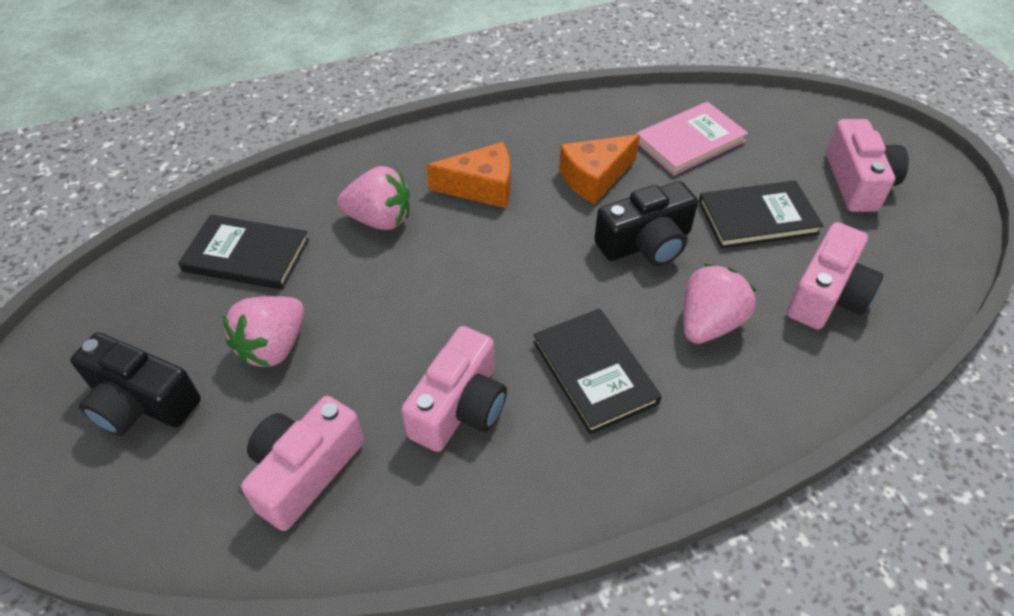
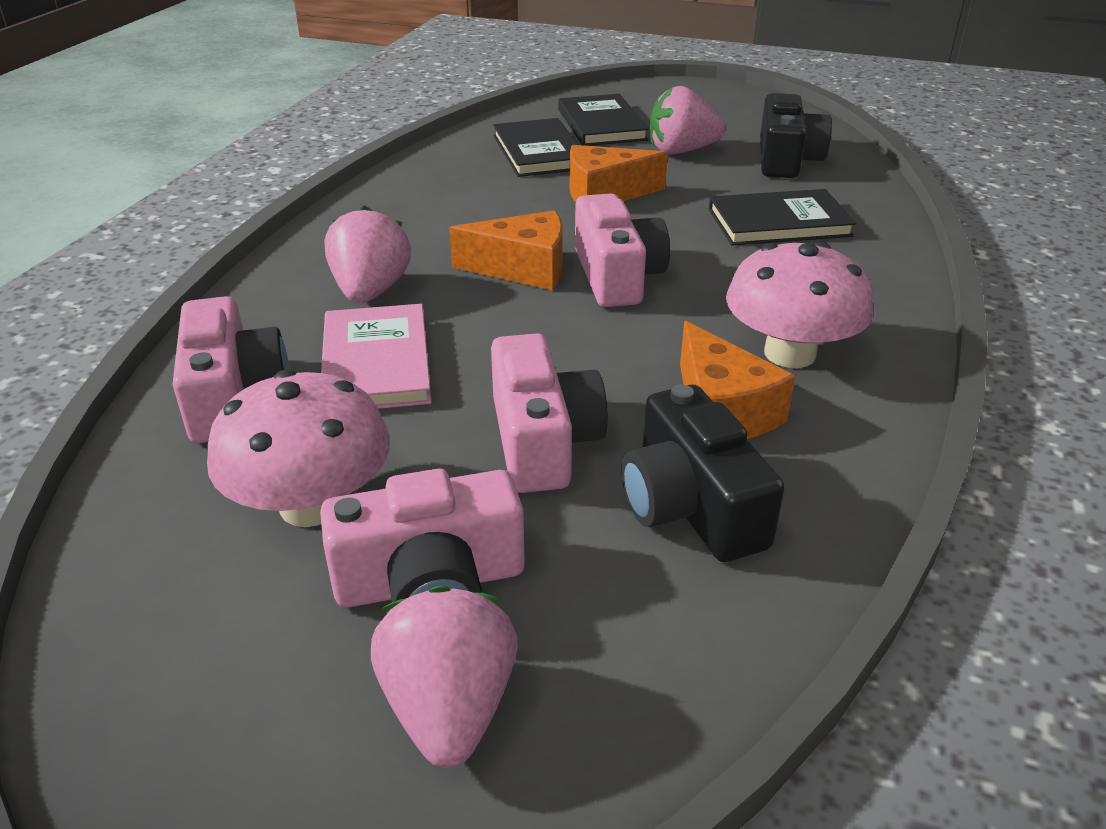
orange cheese: [426,142,510,208] [559,134,640,204] = 2 -> [449,210,563,291] [570,145,668,202] [680,321,795,439] = 3
pink mushroom: none = 0 -> [207,370,390,527] [726,242,874,368] = 2

